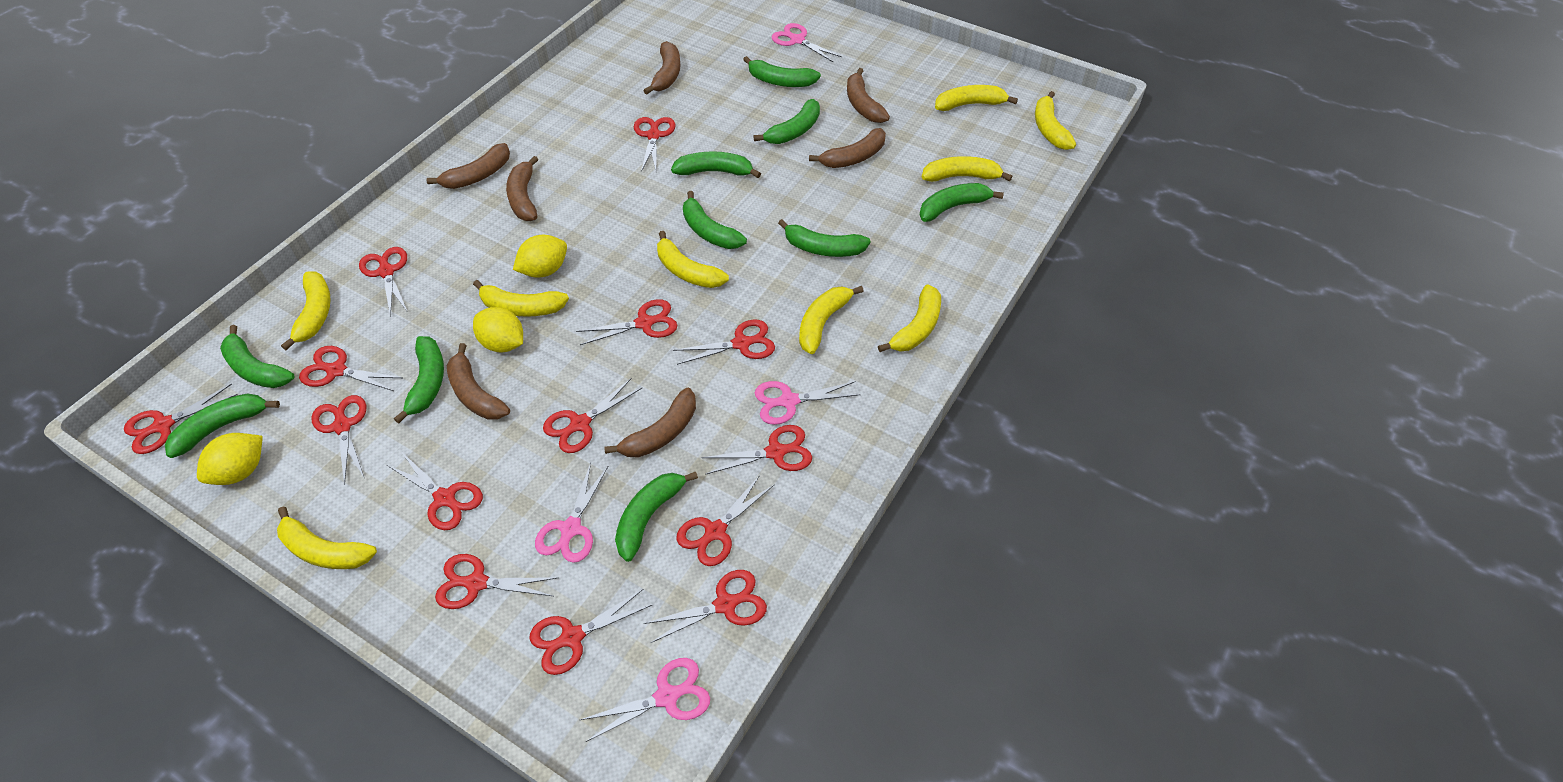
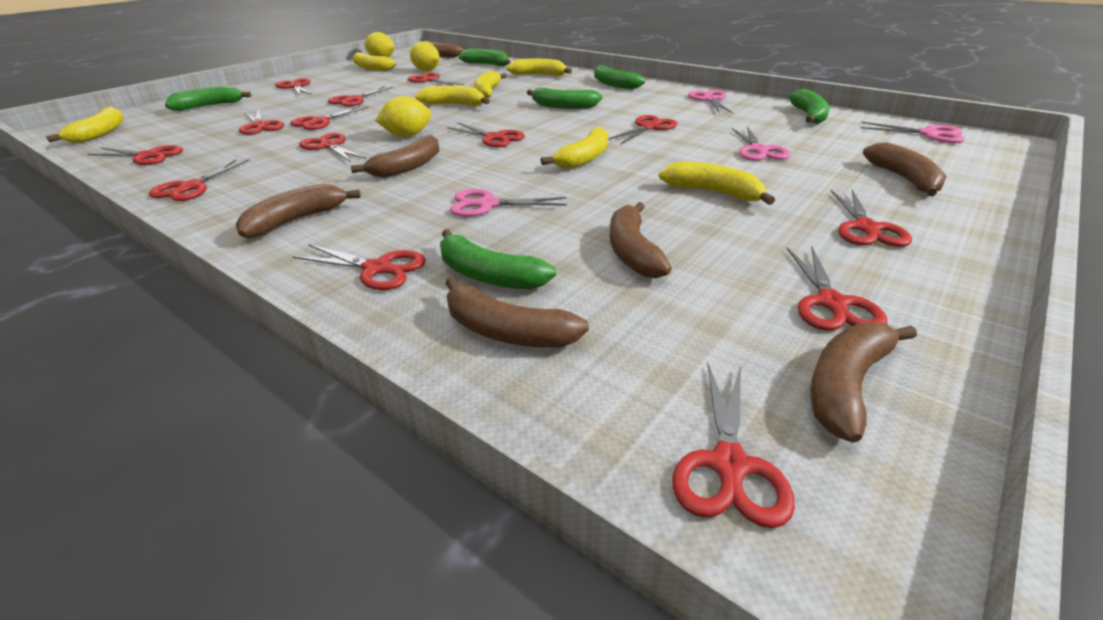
green banana: [165,393,280,458] [220,325,295,388] [394,336,444,424] [615,471,698,562] [671,151,761,178] [683,191,747,249] [743,56,821,87] [753,99,820,144] [778,219,871,257] [920,183,1004,222] = 10 -> [165,86,251,111] [440,229,556,290] [459,49,511,66] [527,87,603,109] [594,65,645,89] [789,89,830,124] = 6
yellow banana: [277,507,377,569] [281,271,331,350] [473,280,569,317] [657,231,729,288] [799,286,864,354] [878,285,941,352] [921,156,1012,182] [935,85,1018,111] [1035,91,1076,150] = 9 -> [46,106,124,143] [353,52,396,71] [415,86,490,106] [474,71,507,98] [507,59,572,76] [541,127,608,169] [659,162,775,205] = 7

